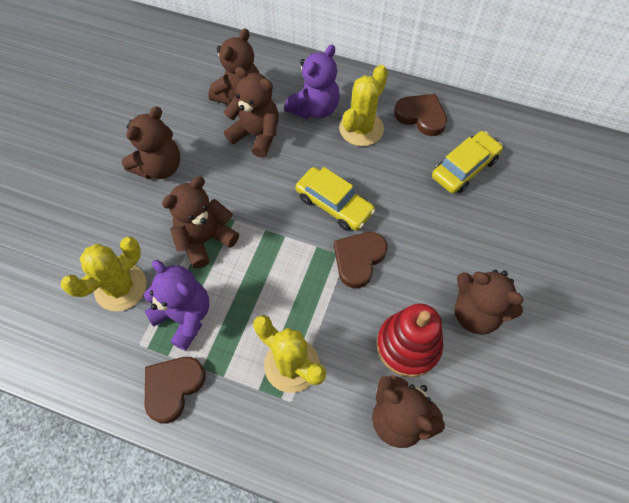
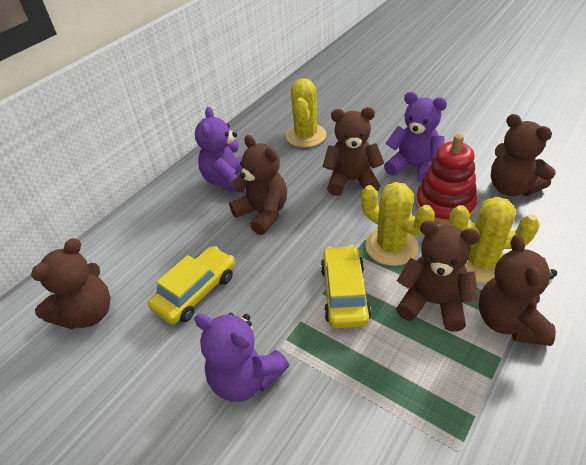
brown heart: [145,357,206,424] [334,232,388,288] [394,94,447,136] = 3 -> none = 0
purple teddy bear: [144,260,209,351] [284,45,340,119] = 2 -> [194,313,289,402] [195,107,246,193] [384,92,447,183] = 3

